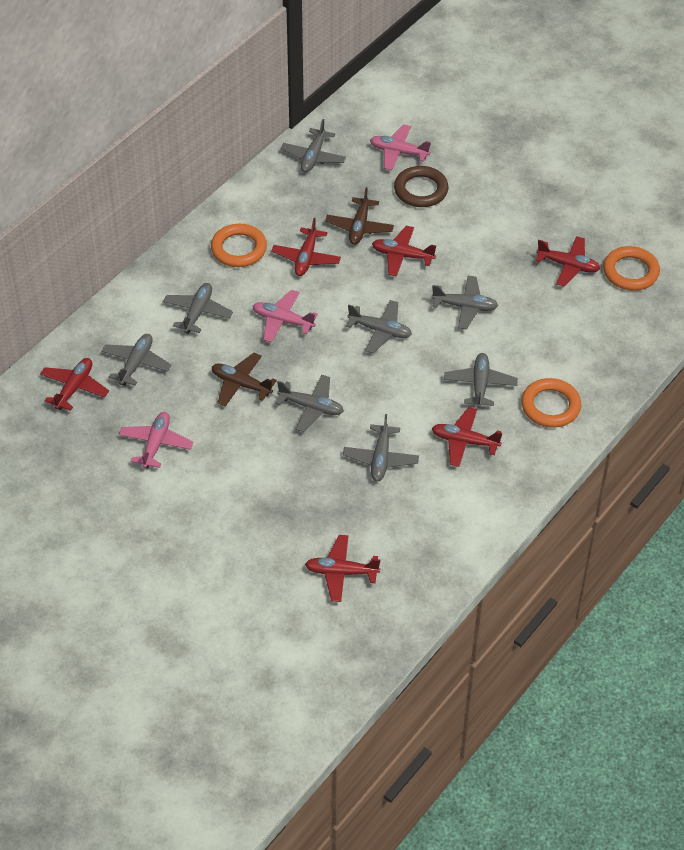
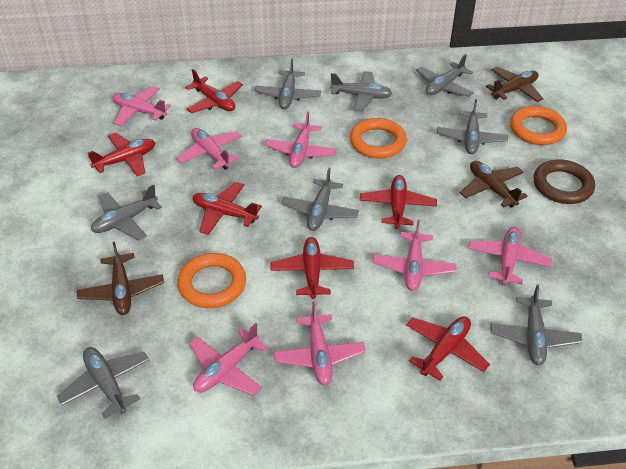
brown plane: [212,353,277,407] [325,187,394,245] = 2 -> [77,242,164,315] [460,161,527,208] [486,67,544,102] = 3
pink plane: [119,412,194,469] [253,290,318,342] [370,124,431,170] = 3 -> [112,86,171,126] [176,128,242,170] [189,323,268,396] [265,111,337,168] [274,302,366,385] [373,220,456,291] [468,227,552,285] = 7

